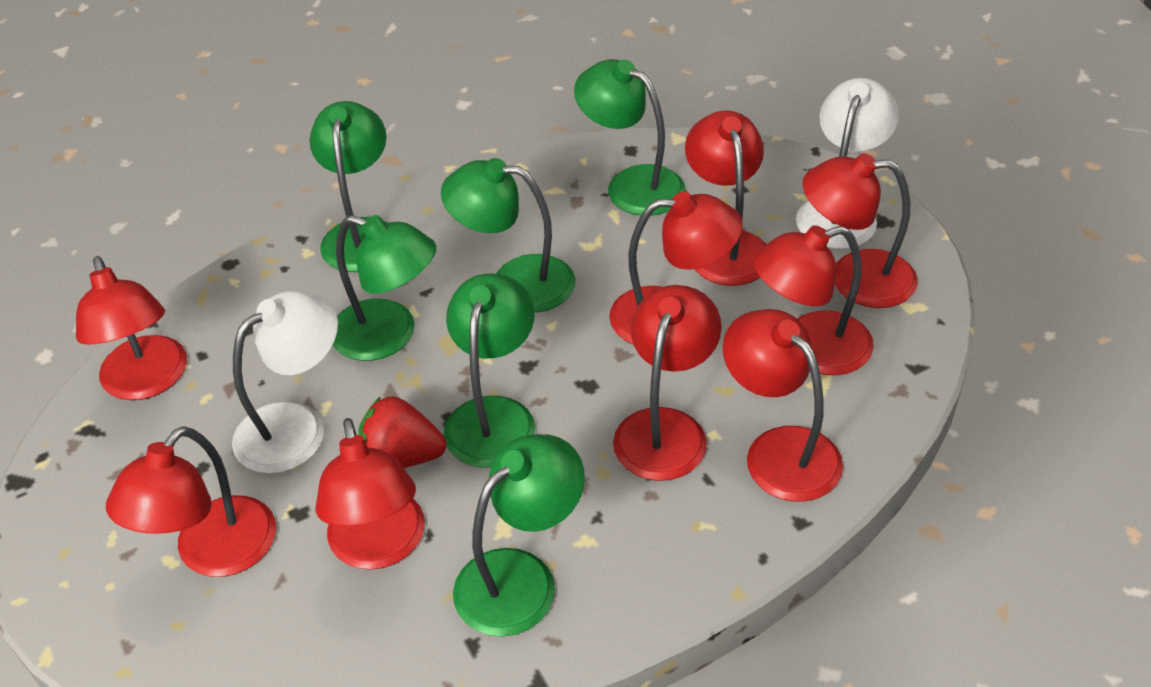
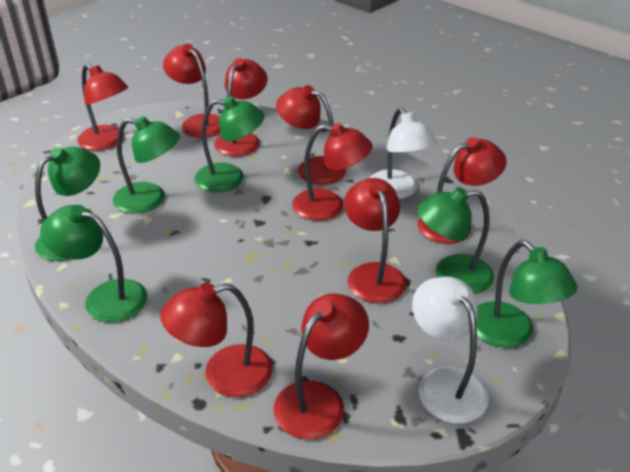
red strawberry: [358,396,446,468] = 1 -> none = 0

